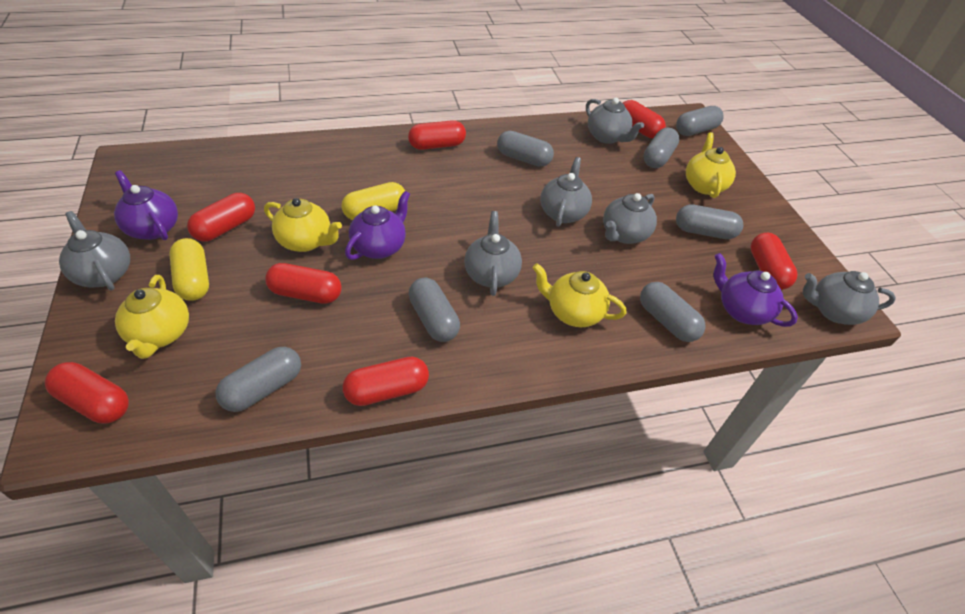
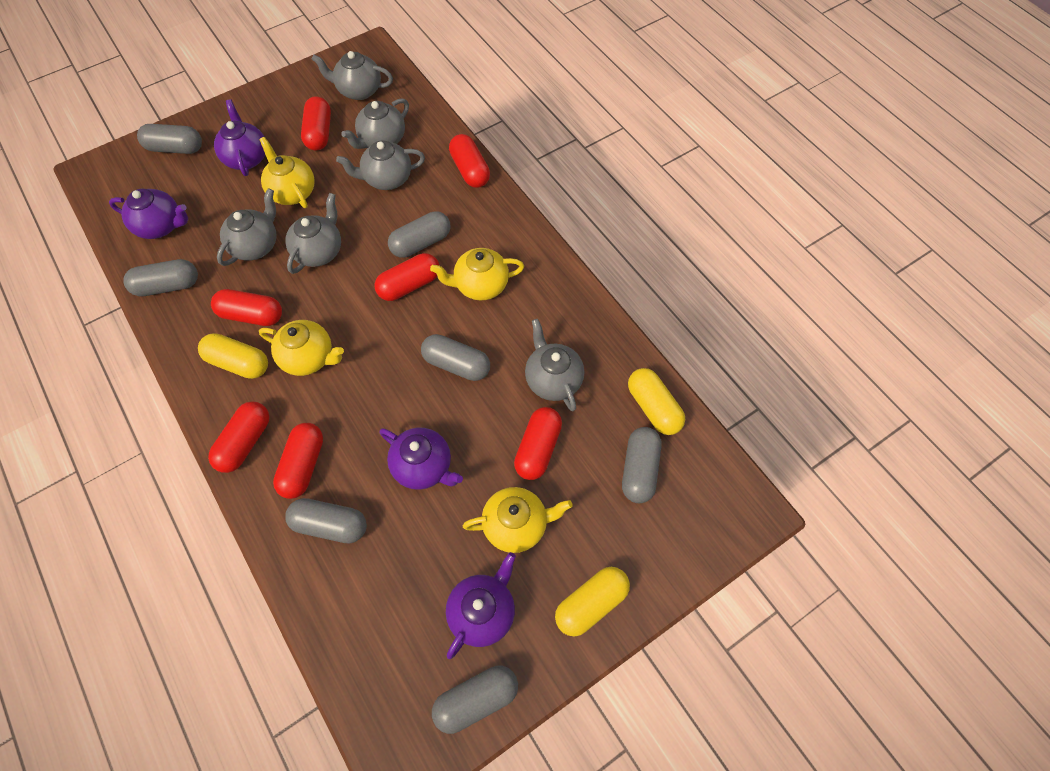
purple teapot: [114,170,178,240] [345,191,410,260] [714,253,798,327] = 3 -> [109,189,188,239] [214,99,265,176] [380,427,463,490] [446,552,516,659] = 4
yellow capsule: [169,238,209,301] [341,182,405,220] = 2 -> [198,333,268,379] [555,567,630,636] [628,368,685,435] = 3

